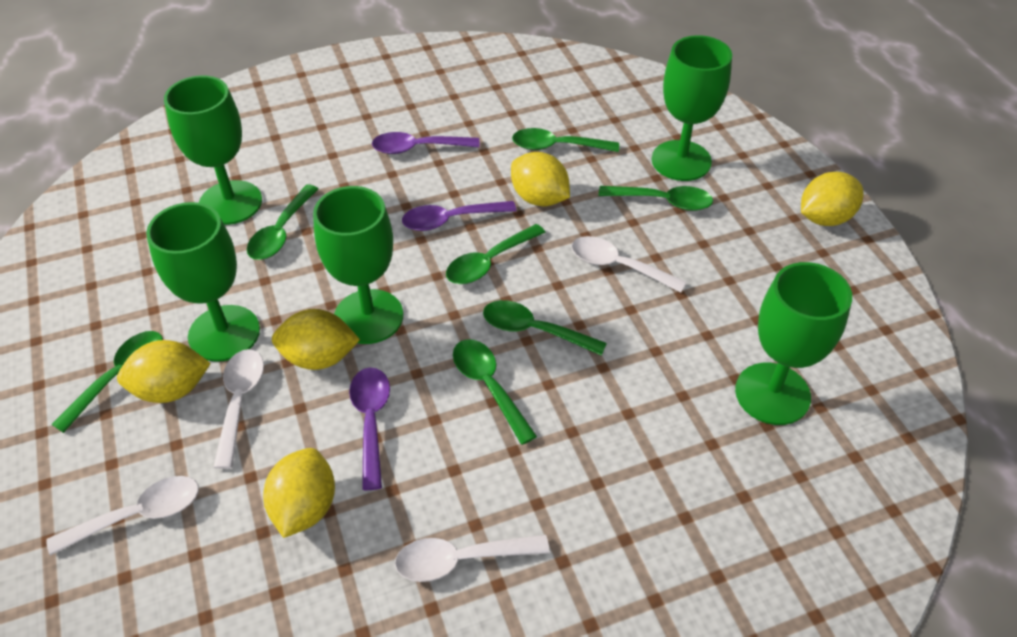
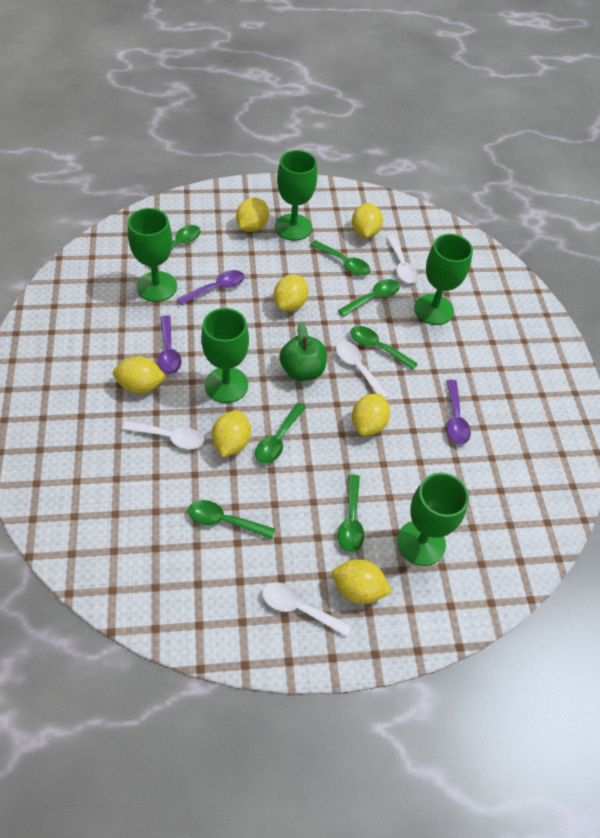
green apple: none = 0 -> [280,322,327,381] = 1
yellow lemon: [117,340,211,403] [263,448,335,538] [272,309,360,370] [511,152,570,206] [801,172,864,226] = 5 -> [113,356,166,394] [212,410,251,457] [236,198,269,232] [274,274,309,311] [332,559,392,604] [352,203,383,238] [352,394,390,436] = 7

